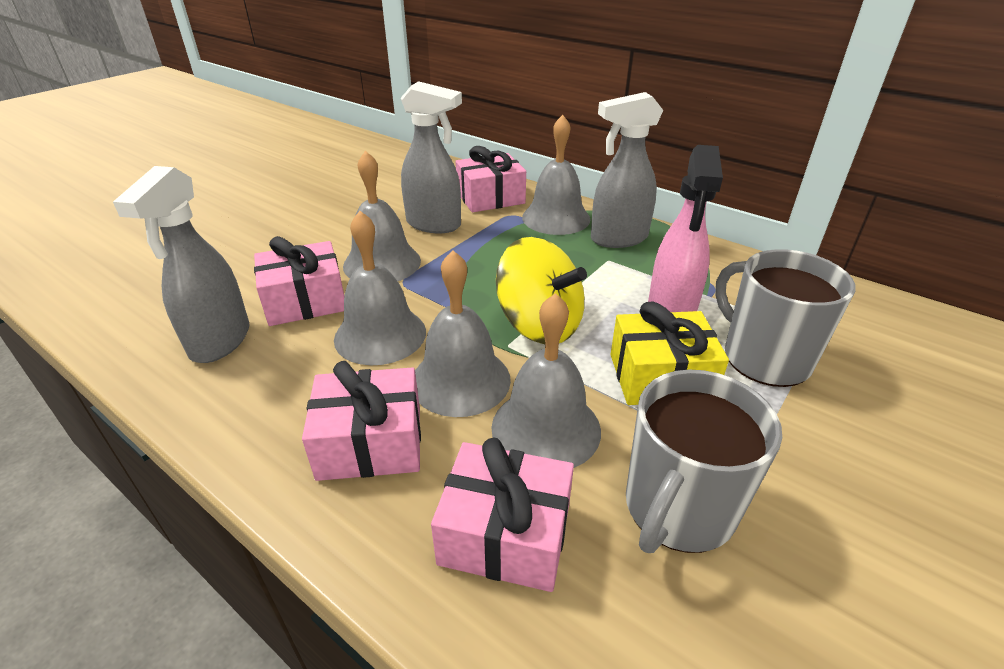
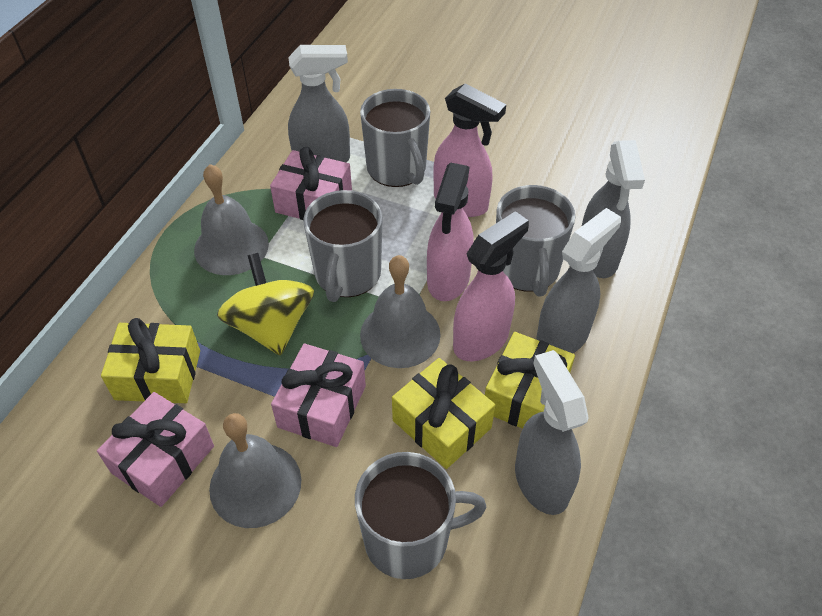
grey bell: [334,211,426,365] [343,151,421,281] [415,250,511,417] [491,293,601,468] [522,115,590,235] = 5 -> [194,164,269,275] [209,413,301,528] [360,255,441,368] = 3
grey mug: [626,370,782,553] [715,249,855,387] = 2 -> [303,190,382,302] [355,452,487,579] [360,89,430,187] [496,185,576,297] = 4
grey spray bottle: [113,166,249,363] [401,81,462,233] [591,92,663,248] = 3 -> [288,45,350,162] [515,350,589,515] [536,208,621,353] [581,140,645,278] = 4
pink gift: [254,236,344,326] [302,361,421,481] [431,437,574,592] [455,146,526,212] = 4 -> [97,392,214,507] [270,147,352,220] [271,343,366,447] = 3
pink spray bottle: [648,145,723,312] = 1 -> [427,163,474,301] [433,84,506,217] [453,211,529,361] = 3
yellow gift: [610,301,729,405] = 1 -> [101,318,200,403] [392,358,495,469] [485,332,575,429] = 3

